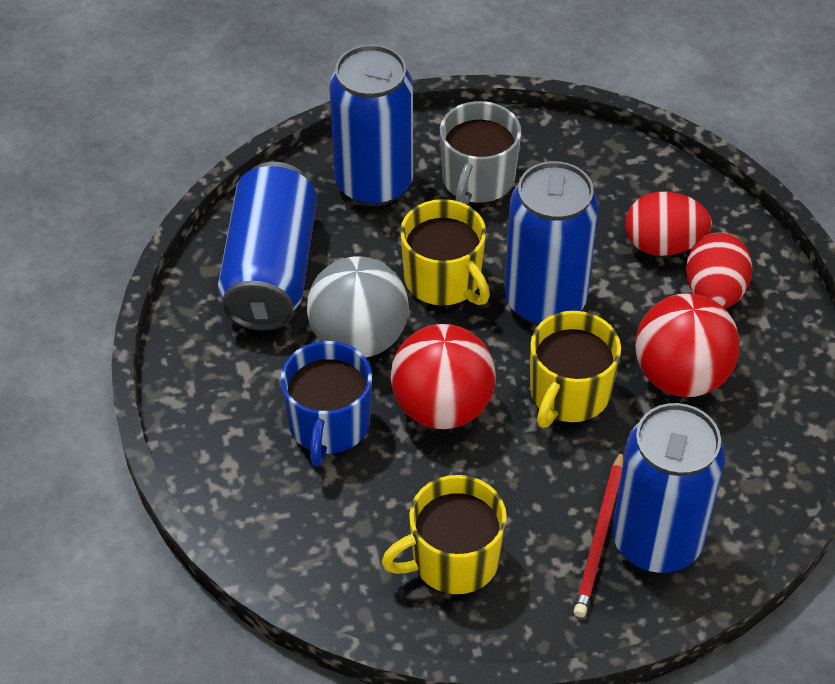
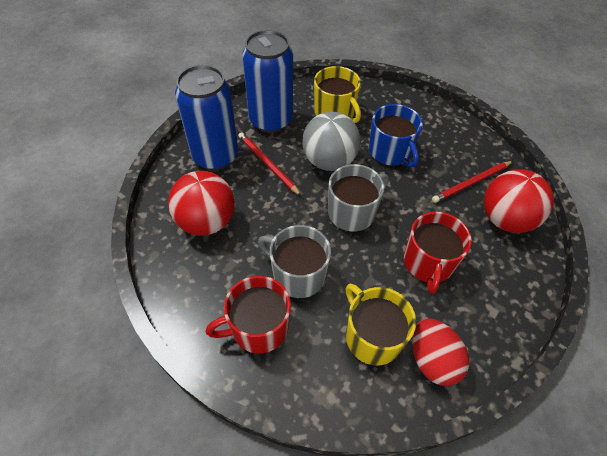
blue can: [218,162,317,331] [330,45,413,206] [505,161,599,325] [612,403,726,573] = 4 -> [175,65,239,170] [242,30,293,133] = 2
grey mug: [440,101,521,205] = 1 -> [258,225,331,298] [328,164,389,232] = 2
red egg: [625,192,712,256] [686,233,752,308] = 2 -> [412,318,469,386] = 1
red mug: none = 0 -> [206,276,291,354] [404,212,472,294] = 2
red pencil: [574,450,623,617] = 1 -> [238,132,301,196] [432,161,513,203] = 2
yellow mug: [382,475,507,594] [400,199,490,306] [530,311,621,428] = 3 -> [314,66,361,123] [345,284,416,366] = 2

